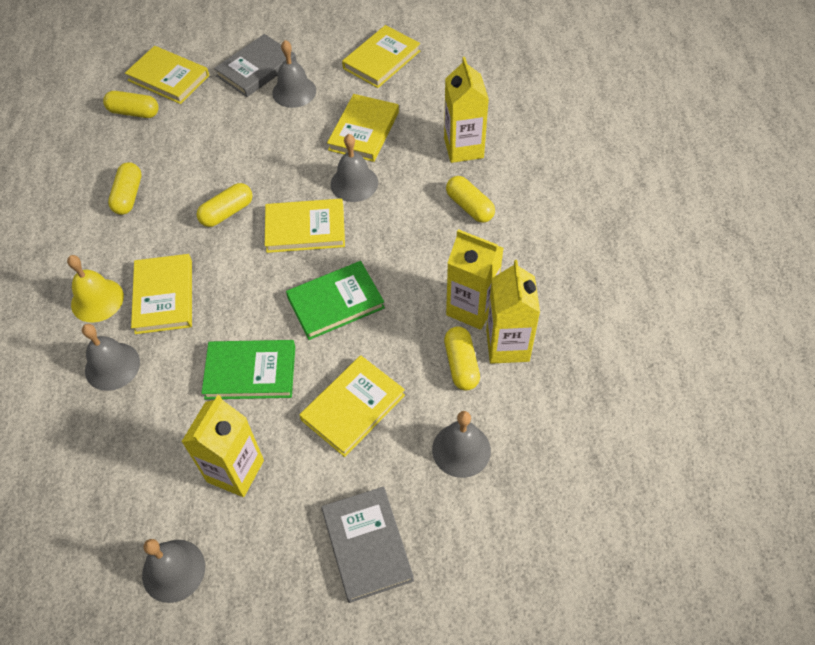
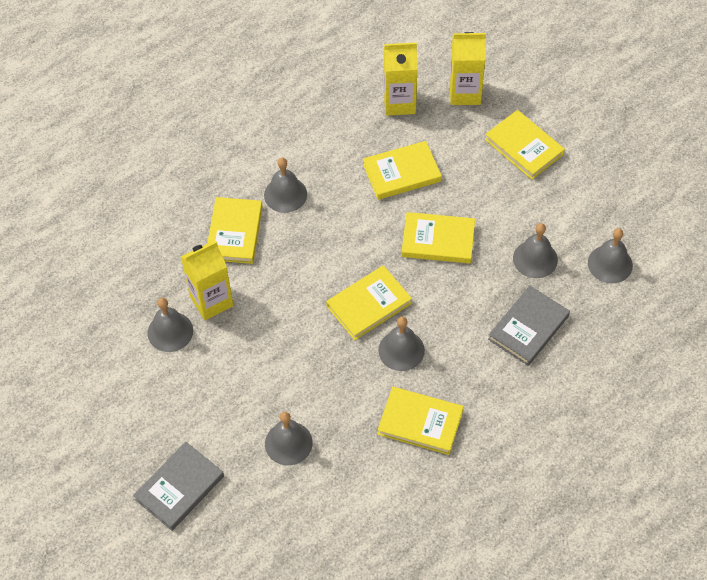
green book: [201,340,295,400] [286,261,385,340] = 2 -> none = 0
grey bell: [82,324,140,391] [142,539,205,603] [272,40,316,108] [330,134,378,202] [432,411,491,478] = 5 -> [148,298,193,352] [264,158,307,213] [265,412,313,465] [378,317,425,371] [513,223,558,278] [588,228,633,283] = 6
yellow bell: [67,255,124,322] = 1 -> none = 0
yellow capsule: [103,91,159,118] [108,162,142,215] [197,183,253,227] [444,326,480,390] [446,176,495,223] = 5 -> none = 0
yellow carton: [181,395,264,497] [444,57,489,163] [446,229,504,330] [486,260,540,364] = 4 -> [181,241,234,320] [384,42,418,116] [450,32,486,105] = 3

